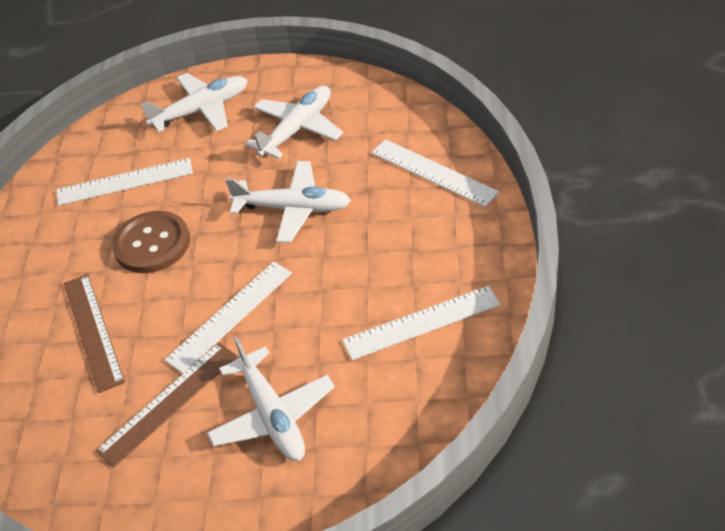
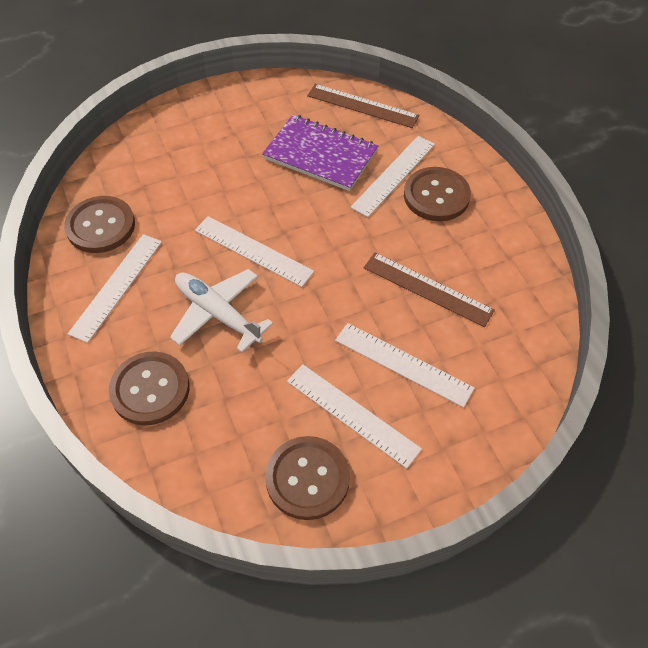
brown button: [112,211,190,273] = 1 -> [64,196,135,253] [109,351,189,426] [265,436,350,520] [404,167,471,221] = 4
purple notebook: none = 0 -> [262,115,378,191] = 1
white plane: [140,73,248,132] [207,337,335,461] [225,161,351,243] [246,85,343,159] = 4 -> [170,269,273,353] = 1
white ruler: [57,158,193,206] [165,261,292,373] [342,286,500,360] [371,139,499,207] = 4 -> [68,234,162,343] [195,216,314,287] [287,364,422,469] [335,323,475,407] [351,136,435,217] = 5

